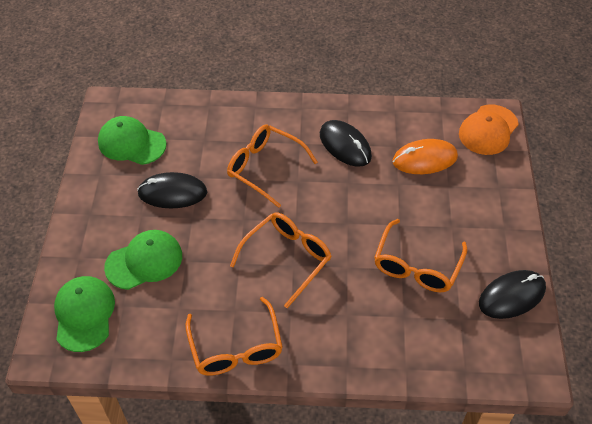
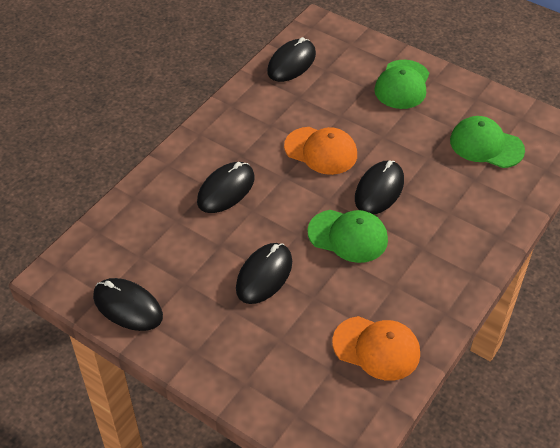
black mouse: [137,172,207,208] [320,120,372,167] [479,270,546,319] = 3 -> [93,278,163,331] [197,162,255,213] [236,243,292,304] [267,37,316,82] [355,160,404,214] = 5
orange cap: [459,104,519,155] = 1 -> [284,127,357,175] [332,316,420,381] = 2
orange glasses: [185,297,283,376] [227,125,318,208] [230,213,332,308] [374,219,467,292] = 4 -> none = 0
orange mouse: [392,139,458,174] = 1 -> none = 0

